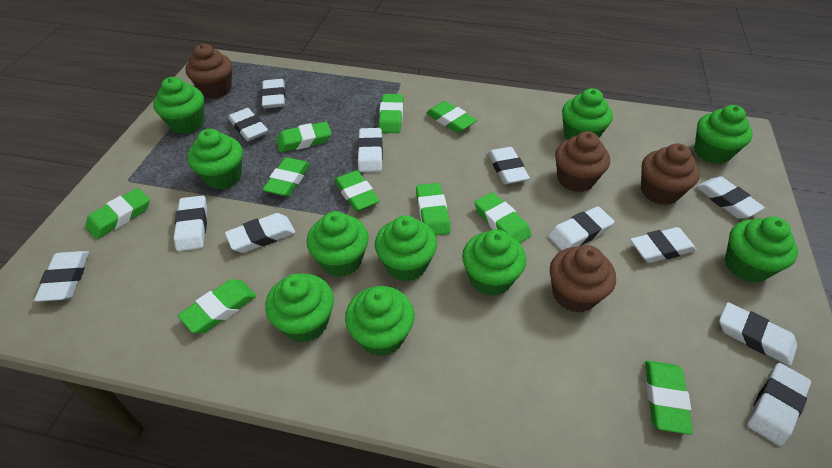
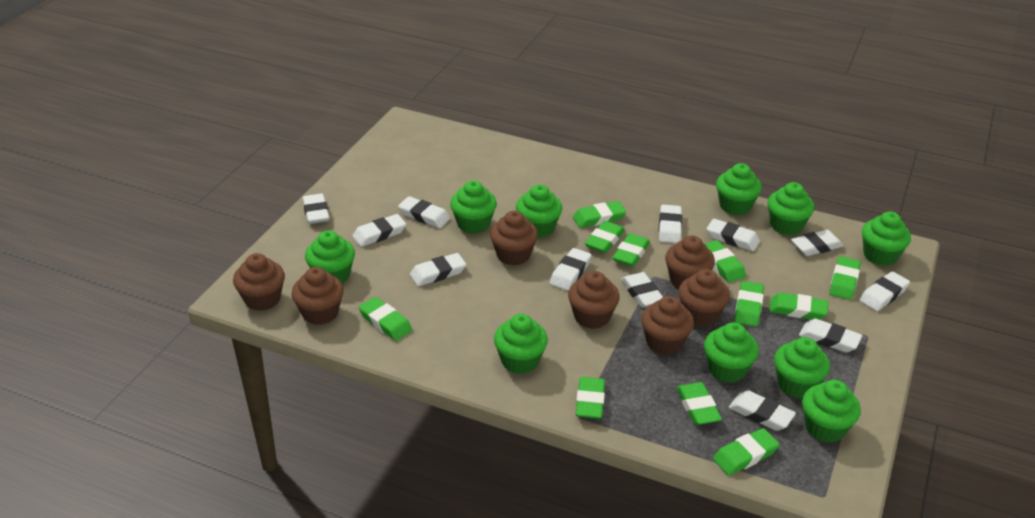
brown cupcake: [185,44,232,98] [550,245,616,313] [555,131,610,192] [641,143,700,205] = 4 -> [233,253,285,311] [291,267,344,325] [490,211,538,265] [568,271,620,329] [641,296,694,355] [665,236,715,289] [678,269,730,327] = 7
green eraser: [85,188,150,239] [178,279,256,333] [263,157,310,197] [276,122,331,152] [334,170,380,212] [379,94,403,133] [416,183,451,236] [426,101,477,133] [474,192,531,243] [645,361,693,435] = 10 -> [359,297,412,341] [573,201,626,228] [576,377,605,419] [585,221,625,253] [612,233,650,267] [676,382,722,425] [705,240,746,282] [713,428,780,476] [735,281,764,327] [769,292,828,319] [829,256,861,300] = 11

